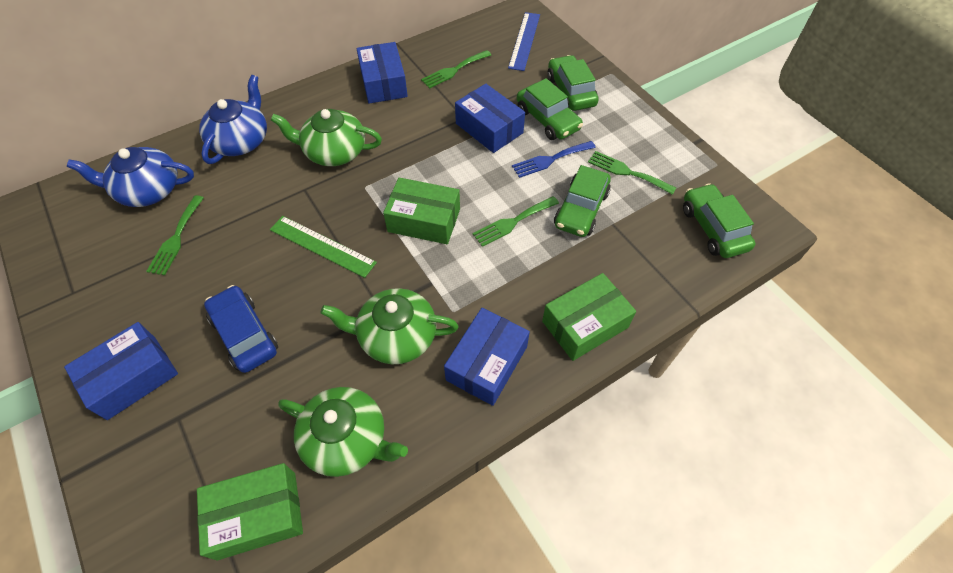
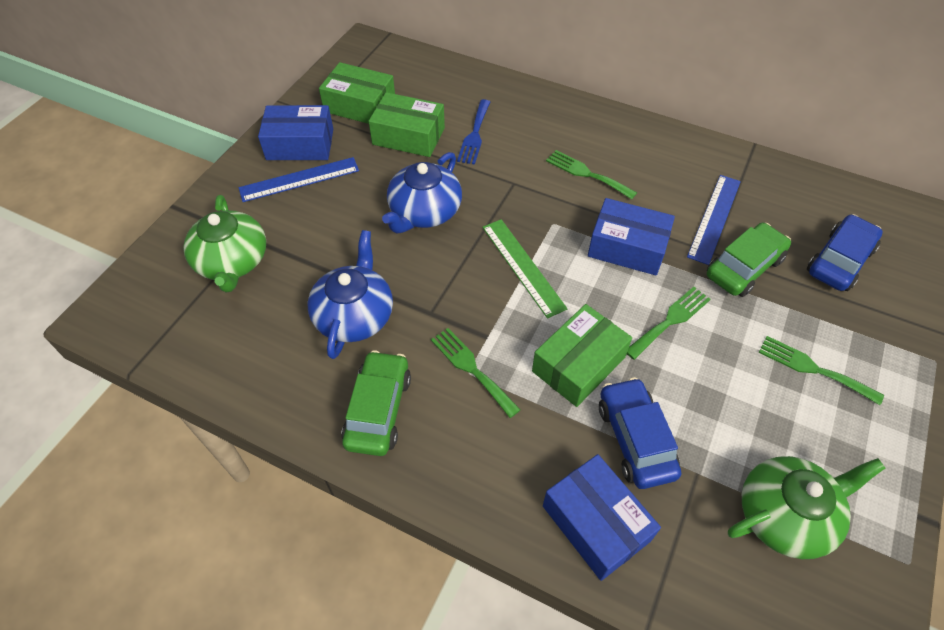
blue box: [64,322,178,420] [357,42,408,104] [444,308,530,406] [455,84,525,153] = 4 -> [258,105,333,160] [543,454,661,581] [588,198,675,275] = 3
blue car: [204,285,278,373] = 1 -> [599,377,681,489] [807,214,883,291] = 2
blue ruler: [508,12,540,71] = 1 -> [239,157,359,202] [687,175,741,265] = 2
green car: [517,78,583,140] [547,55,599,111] [554,165,611,237] [683,183,756,258] = 4 -> [341,350,411,456] [707,223,791,297] = 2
green teapot: [271,109,382,166] [278,387,408,477] [320,288,459,364] = 3 -> [183,195,266,293] [728,456,885,559] = 2

